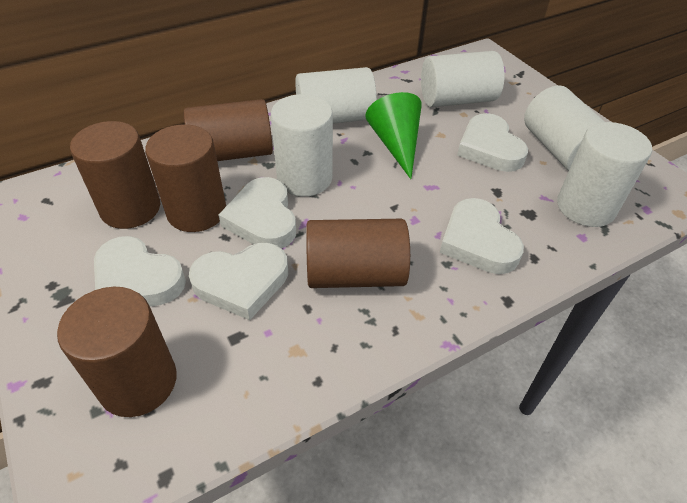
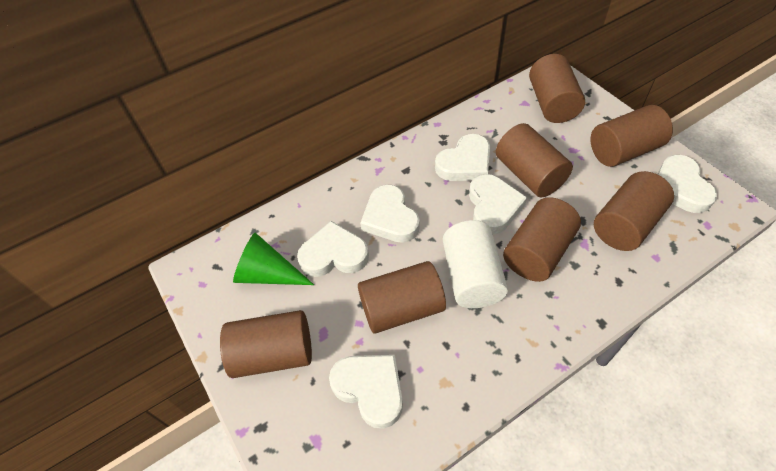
brown cylinder: [57,287,177,417] [70,121,160,229] [145,124,226,232] [184,99,273,161] [306,219,410,288] = 5 -> [220,310,312,378] [358,261,446,334] [496,123,573,197] [503,197,581,282] [529,54,585,123] [590,105,673,167] [594,171,674,251] = 7
white cylinder: [271,94,333,196] [295,67,377,124] [421,51,505,107] [524,85,605,171] [557,122,652,227] = 5 -> [443,220,508,308] = 1
white heart: [94,236,186,307] [189,243,288,320] [218,177,296,248] [440,198,524,274] [457,113,528,172] = 5 -> [297,221,369,277] [329,355,403,429] [360,185,420,243] [435,134,490,181] [469,174,527,234] [658,155,717,213] = 6

